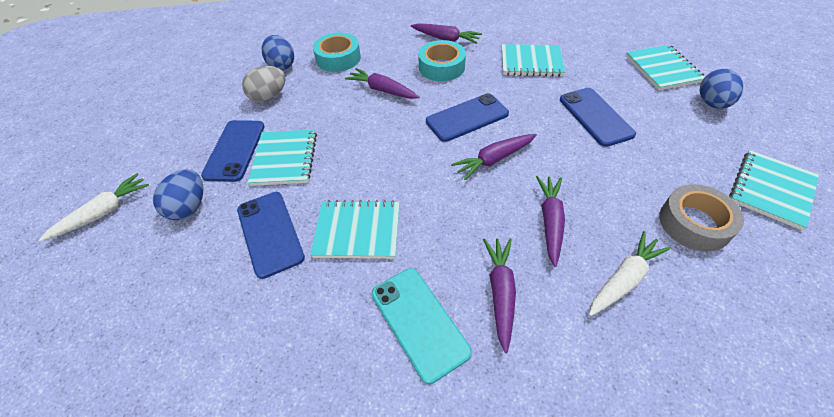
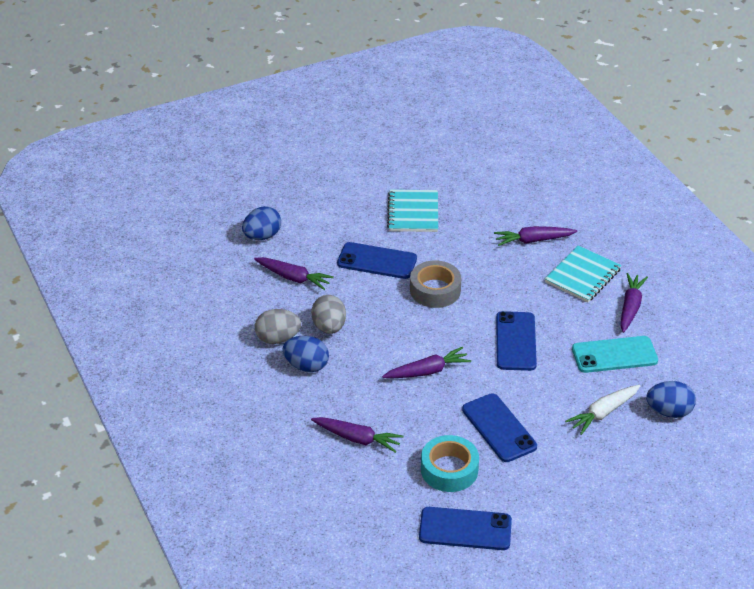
grey egg: [242,66,285,102] = 1 -> [255,309,301,344] [311,295,346,334] = 2
turquoise notebook: [248,129,317,186] [310,200,400,259] [502,44,565,77] [626,44,705,90] [729,150,819,230] = 5 -> [387,189,438,232] [545,245,622,302] = 2
turquoise tape: [313,32,361,72] [418,40,466,82] = 2 -> [421,435,479,492] = 1
white carrot: [39,173,149,242] [589,231,671,316] = 2 -> [565,385,641,435] = 1

